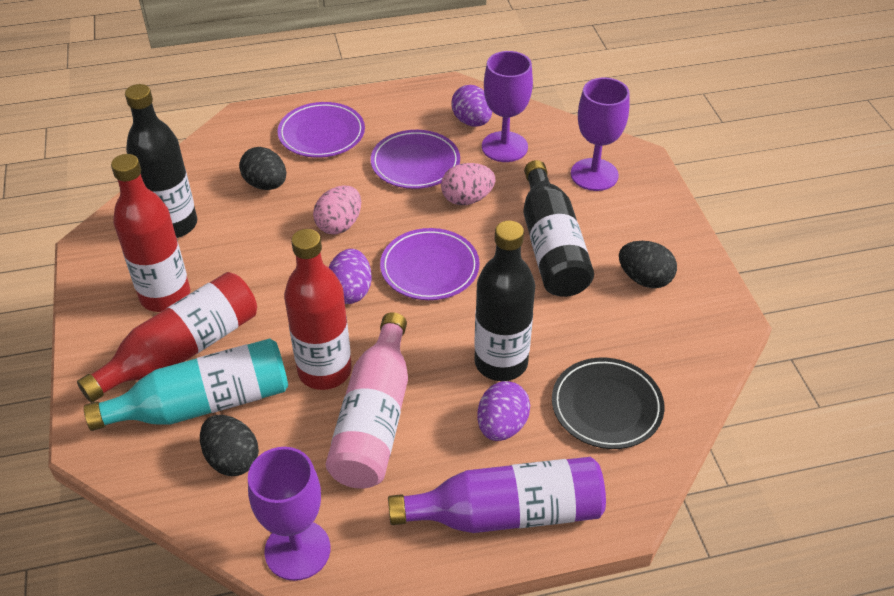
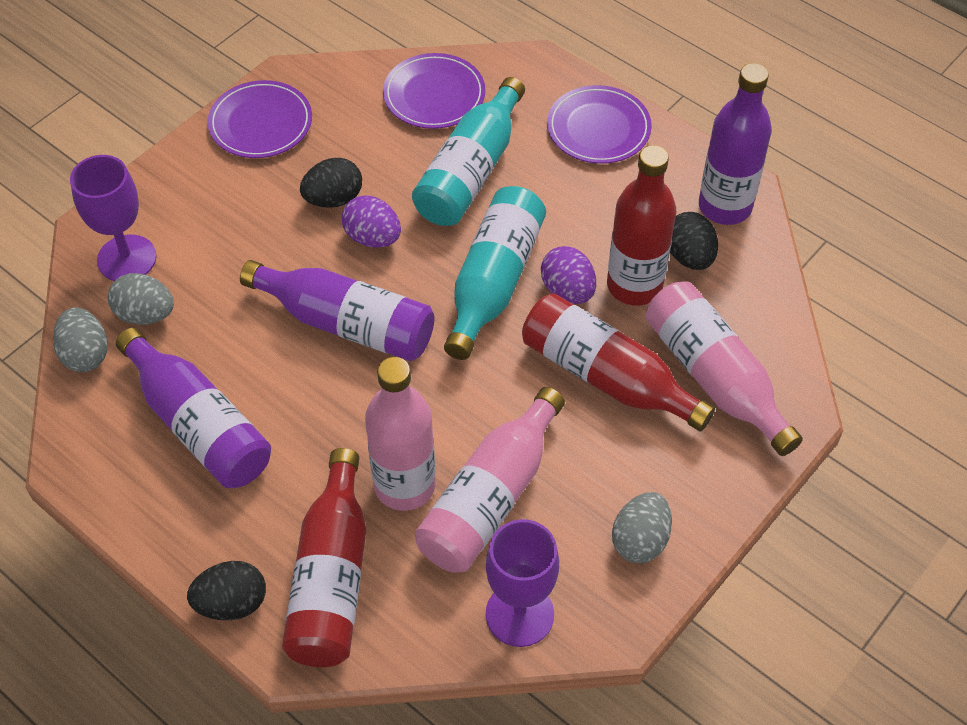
black bottle: [125,84,197,238] [474,221,535,381] [523,160,594,297] = 3 -> none = 0
black plate: [552,358,664,449] = 1 -> none = 0
grey egg: none = 0 -> [53,307,108,372] [108,273,174,325] [612,492,672,563] = 3
pink bottle: [326,312,408,489] = 1 -> [365,357,436,511] [415,387,565,573] [646,281,803,456] = 3
pink egg: [313,185,361,235] [441,163,496,205] = 2 -> none = 0
purple bottle: [388,457,606,533] = 1 -> [116,328,271,488] [240,260,435,361] [699,63,772,225] = 3
purple egg: [328,249,372,304] [451,85,492,127] [477,381,530,441] = 3 -> [342,195,401,248] [541,246,596,304] = 2
purple goblet: [248,447,330,581] [482,51,533,162] [571,78,630,191] = 3 -> [70,155,157,281] [486,519,559,647] = 2
turquoise bottle: [84,339,288,431] = 1 -> [412,77,525,226] [444,186,546,360] = 2

